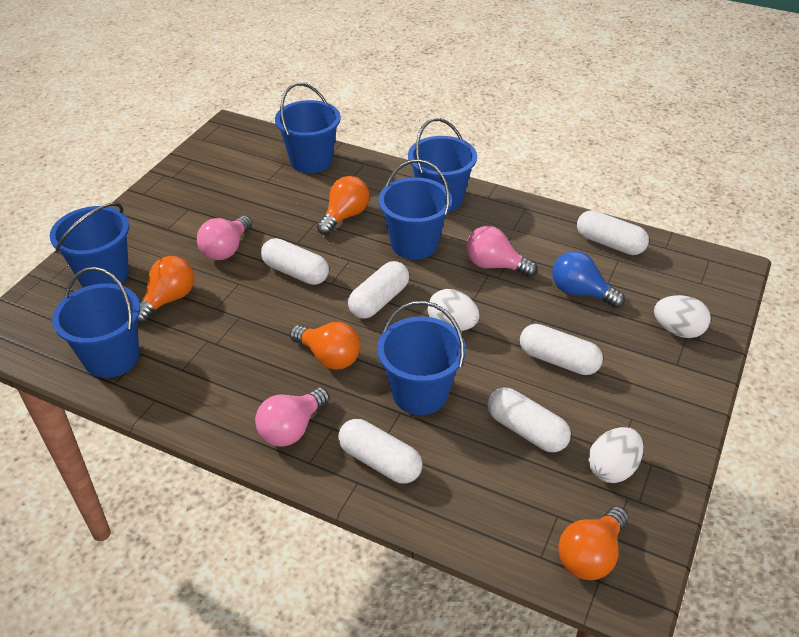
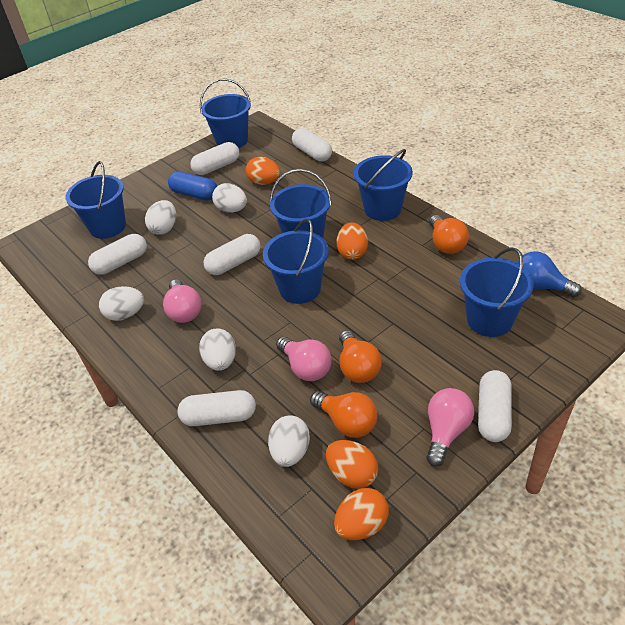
blue capsule: none = 0 -> [168,171,217,201] = 1
orange egg: none = 0 -> [246,157,280,185] [326,440,378,489] [334,488,389,540] [336,222,368,260] = 4
orange light bulb: [137,256,194,323] [290,322,360,370] [317,176,369,235] [558,506,629,580] = 4 -> [310,391,377,438] [339,330,382,383] [429,215,469,254] = 3
white egg: [428,289,480,331] [588,427,643,483] [654,295,711,338] = 3 -> [99,286,144,321] [145,200,176,235] [199,328,236,371] [212,183,247,213] [268,415,310,467] = 5

